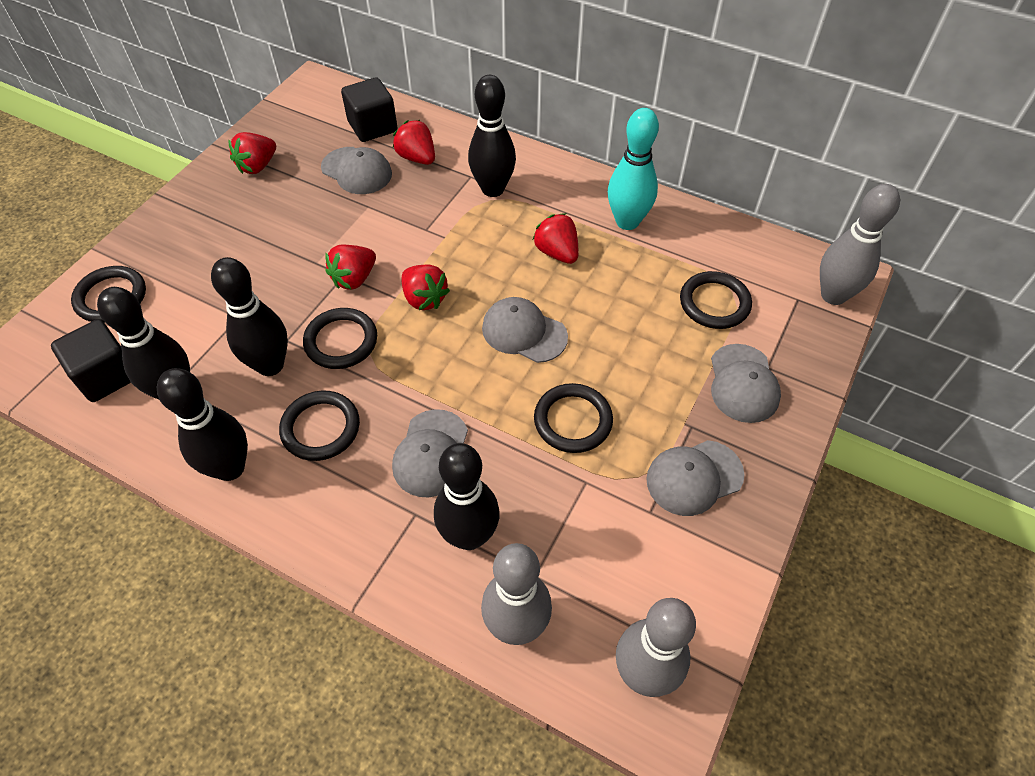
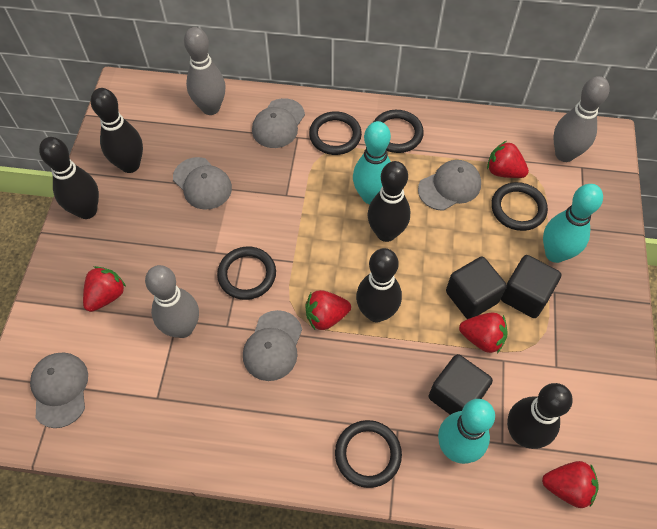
black cube: [51,319,131,402] [341,78,398,142] = 2 -> [429,354,493,415] [446,257,507,319] [501,255,562,318] = 3
turquoise bowling pin: [608,108,659,230] = 1 -> [353,121,391,204] [438,399,495,464] [543,184,603,263] = 3

